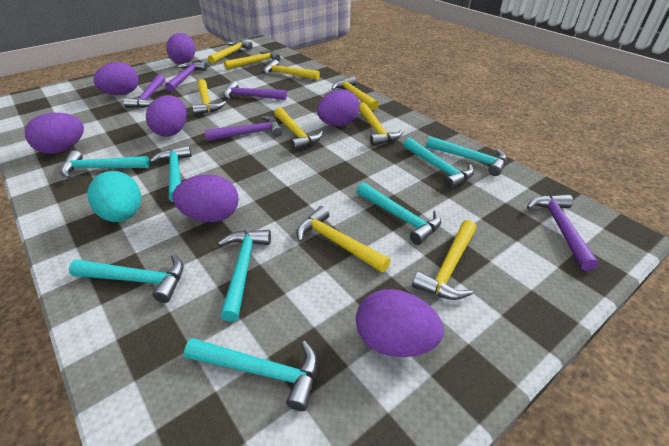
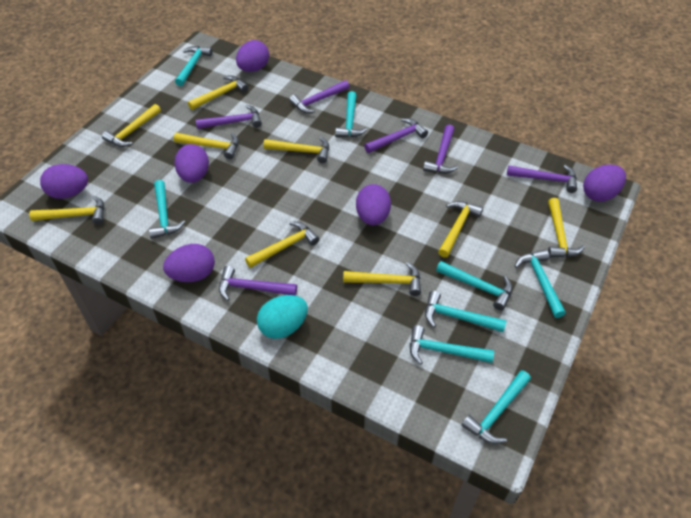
purple egg: [25,113,84,154] [93,62,138,95] [146,95,186,137] [166,33,195,64] [172,174,238,222] [317,89,360,126] [356,289,444,357] = 7 -> [40,164,88,199] [163,244,215,282] [174,144,209,183] [236,40,269,72] [356,184,391,225] [583,165,626,202] = 6
purple hammer: [123,74,165,108] [165,61,207,92] [204,116,282,141] [223,81,287,100] [527,194,599,270] = 5 -> [196,105,262,129] [219,266,297,301] [289,80,349,113] [364,118,428,153] [423,125,458,174] [507,165,577,193] = 6

